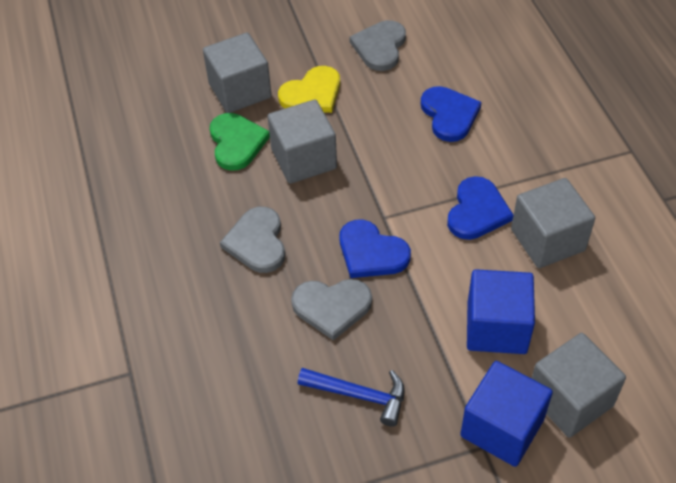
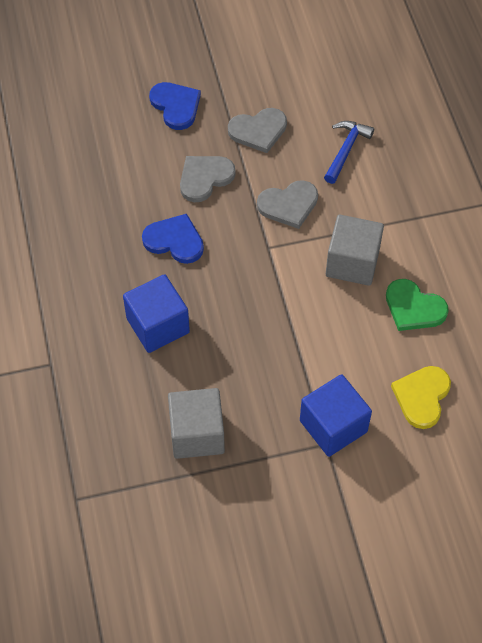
blue heart: [340,220,411,278] [421,86,482,142] [447,176,513,240] = 3 -> [142,214,204,264] [149,82,201,130] = 2
grey cube: [203,33,272,113] [267,99,337,184] [511,178,595,268] [531,333,626,438] = 4 -> [168,388,225,459] [326,215,384,286] = 2

